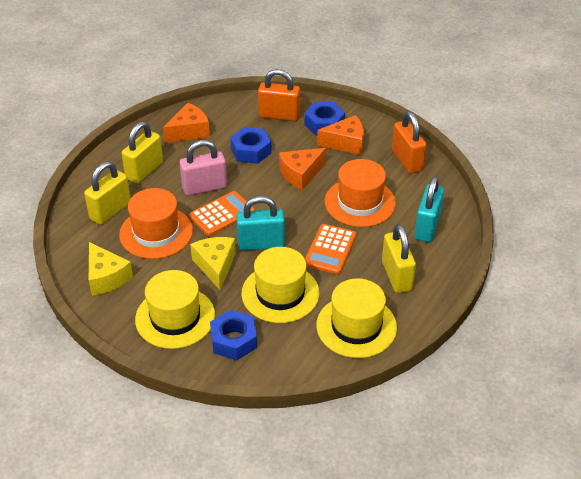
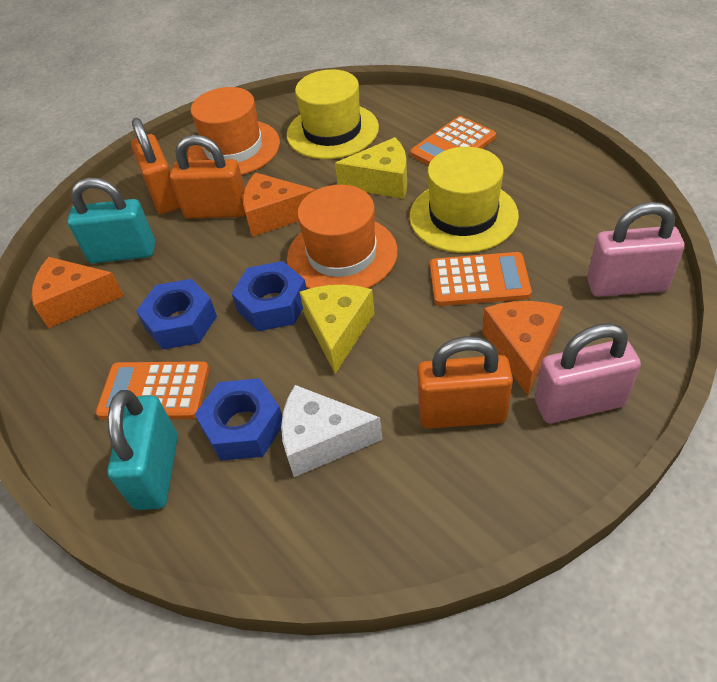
orange calculator: [189,191,255,236] [305,224,357,274] = 2 -> [96,361,209,419] [410,116,496,165] [430,252,532,306] = 3
orange padlock: [258,69,300,121] [392,111,426,174] = 2 -> [131,118,180,214] [170,135,245,219] [417,336,513,429] = 3
pink padlock: [180,140,227,196] = 1 -> [535,323,641,423] [587,202,685,297] = 2
white cheese: none = 0 -> [281,385,383,477] = 1
yellow hat: [135,270,215,349] [241,247,319,323] [316,278,397,358] = 3 -> [287,69,379,159] [409,147,519,253] = 2
yellow padlock: [84,162,131,225] [121,122,163,184] [382,224,416,293] = 3 -> none = 0

